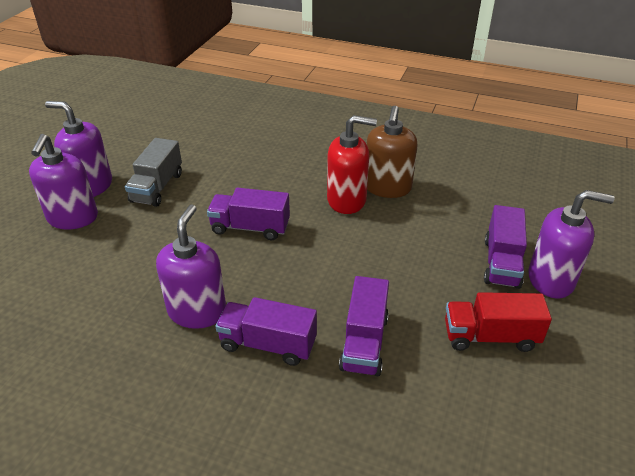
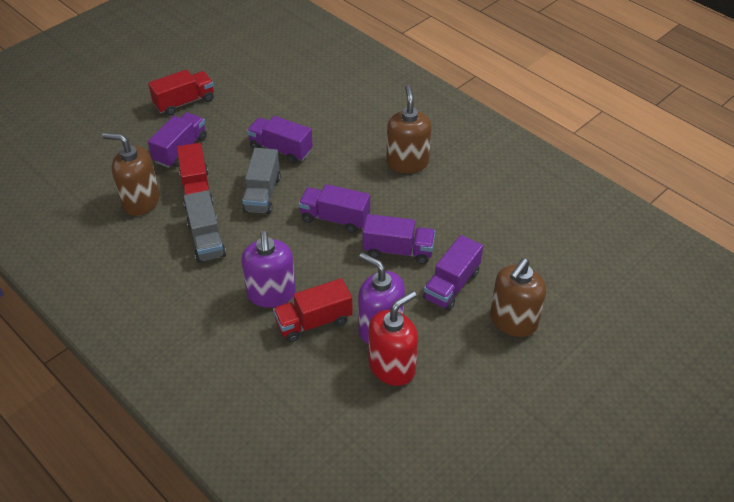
brown soap dispenser: [367,106,418,198] = 1 -> [102,133,160,216] [386,85,431,173] [490,258,546,337] = 3
grey truck: [125,138,182,207] = 1 -> [184,190,226,263] [242,148,281,214] = 2
purple soap dispenser: [29,134,98,229] [45,101,112,197] [156,205,226,329] [528,190,615,298] = 4 -> [241,231,296,308] [358,253,405,344] = 2
purple truck: [207,188,290,240] [215,297,317,366] [339,276,389,376] [484,205,527,289] = 4 -> [148,112,207,168] [247,116,313,164] [299,184,370,233] [363,214,435,264] [423,235,483,311] = 5
red truck: [445,292,552,352] = 1 -> [148,70,214,116] [177,143,214,209] [273,278,353,342] = 3

